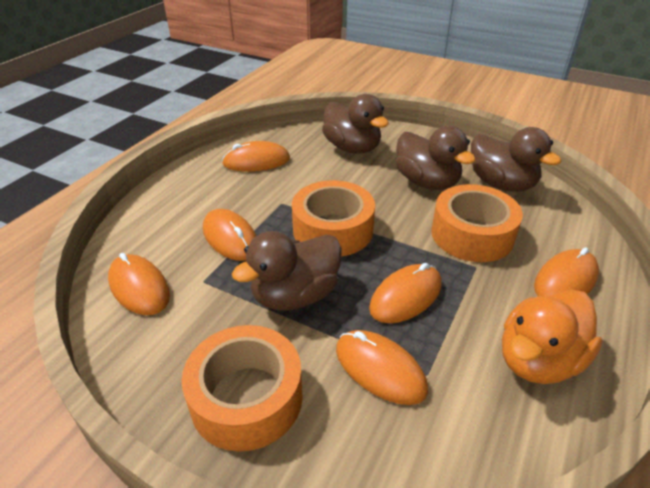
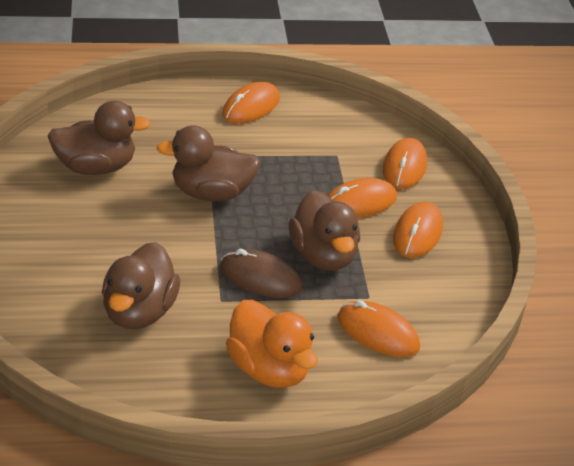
brown mouse: none = 0 -> [220,249,302,298] = 1
orange mouse: [108,253,170,315] [203,209,256,261] [222,141,290,172] [336,330,428,405] [369,263,442,323] [534,247,599,297] = 6 -> [222,82,280,124] [328,178,397,218] [337,300,420,357] [383,138,427,189] [393,202,443,258] = 5
orange tape: [182,325,303,452] [292,180,375,256] [431,184,523,262] = 3 -> none = 0

